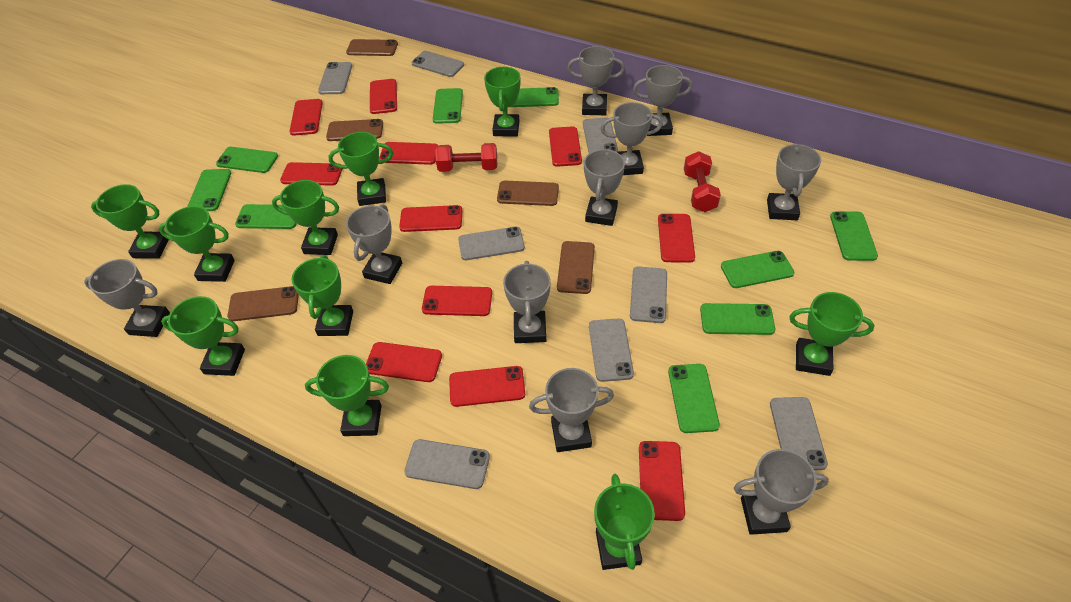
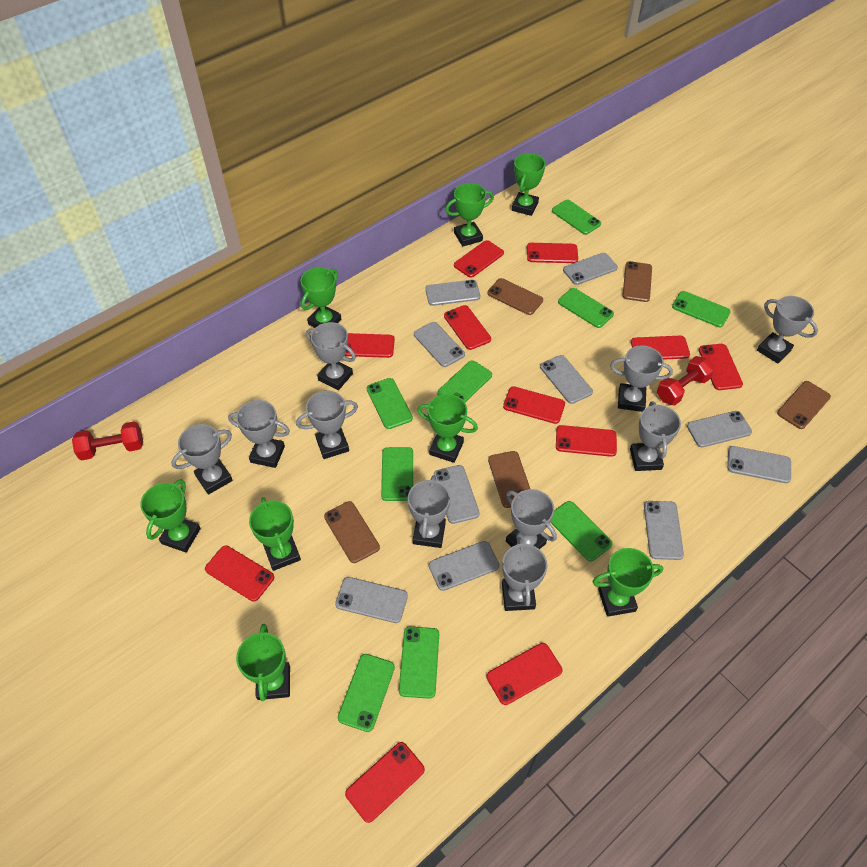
green trophy: [91,184,169,259] [159,206,235,282] [161,296,245,376] [272,180,339,255] [292,255,353,336] [305,355,389,436] [328,132,393,206] [484,67,520,137] [594,474,655,570] [789,292,874,376] = 10 -> [140,479,201,553] [236,624,290,701] [249,497,301,571] [300,267,341,328] [417,394,478,463] [445,183,494,247] [512,153,546,216] [592,548,663,617] = 8
grey phone: [318,62,352,94] [404,439,490,489] [411,51,464,77] [458,227,525,260] [583,117,618,153] [589,319,634,382] [630,267,667,323] [770,397,828,470] = 8 -> [335,577,408,623] [414,322,465,367] [425,280,480,306] [429,541,500,591] [434,465,480,524] [540,355,593,404] [563,253,618,285] [644,501,684,560] [687,411,752,448] [727,446,791,483] = 10

